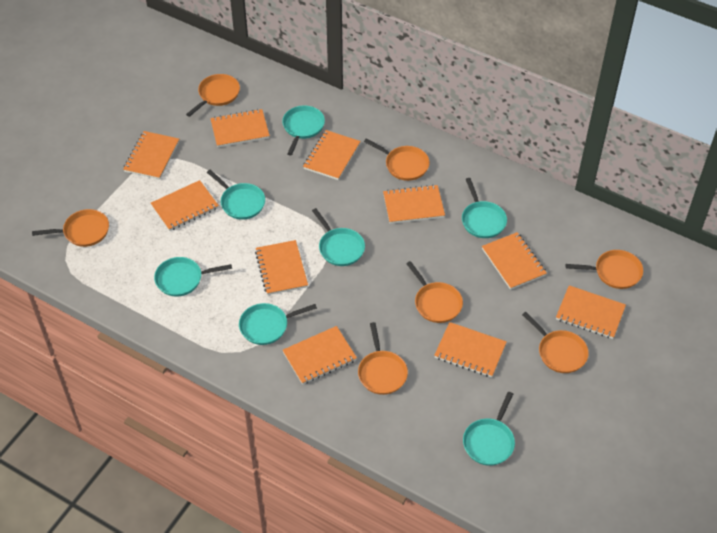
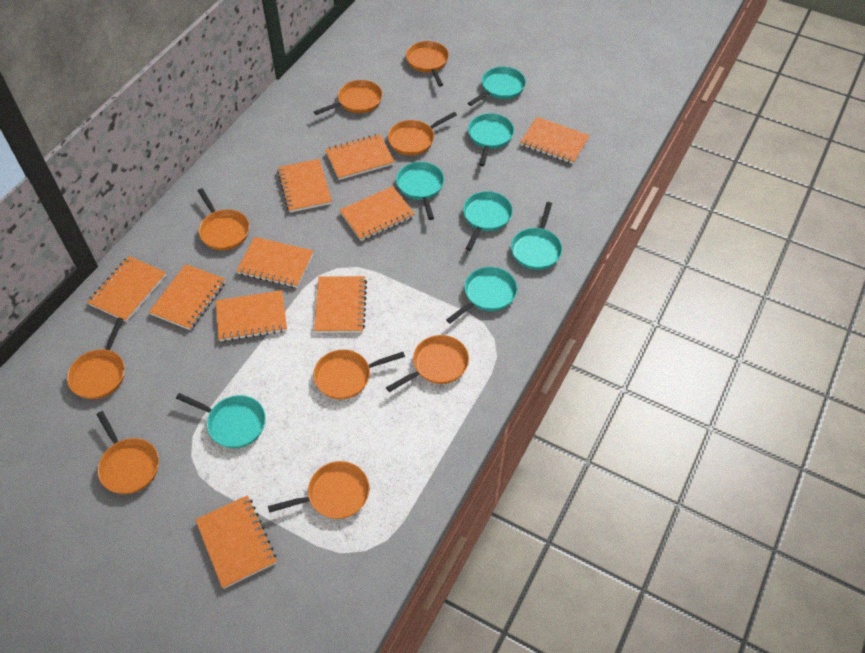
orange pan: [32,209,109,247] [186,74,240,117] [358,322,408,395] [364,138,430,181] [406,261,463,323] [522,312,589,373] [566,250,643,289] = 7 -> [67,318,125,399] [97,411,159,494] [198,188,250,250] [268,461,370,519] [313,349,405,399] [314,80,383,115] [386,335,469,392] [388,112,457,156] [406,41,449,87] = 9

